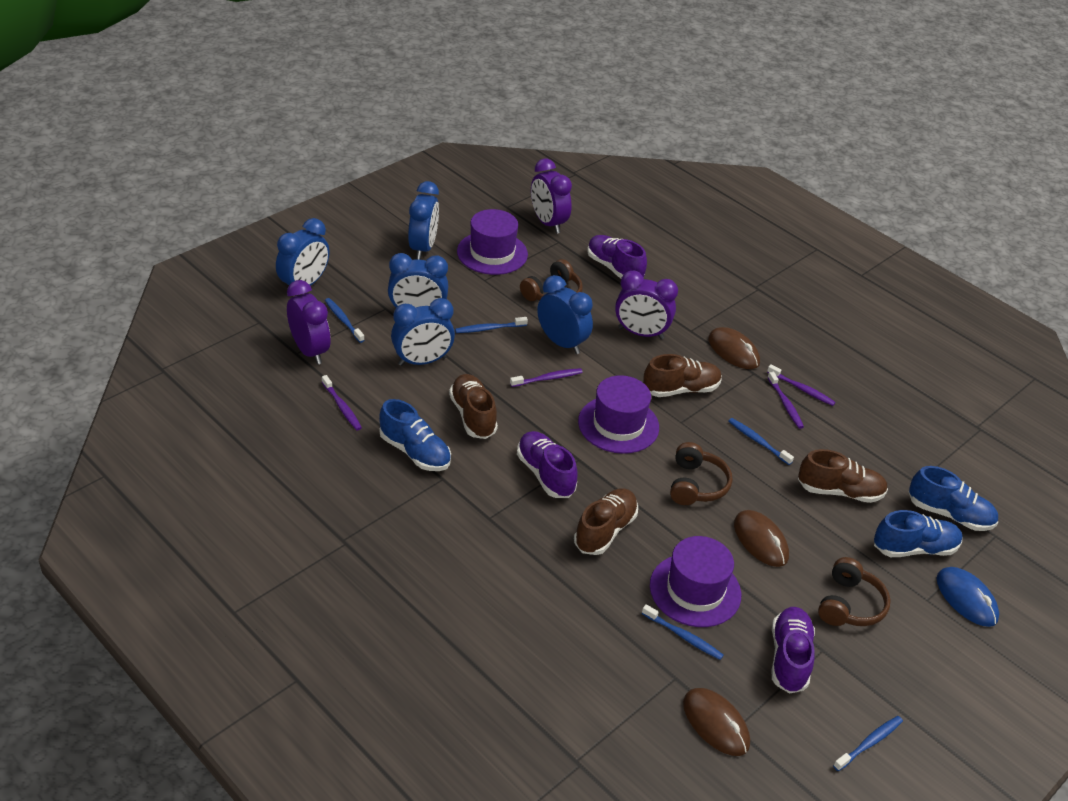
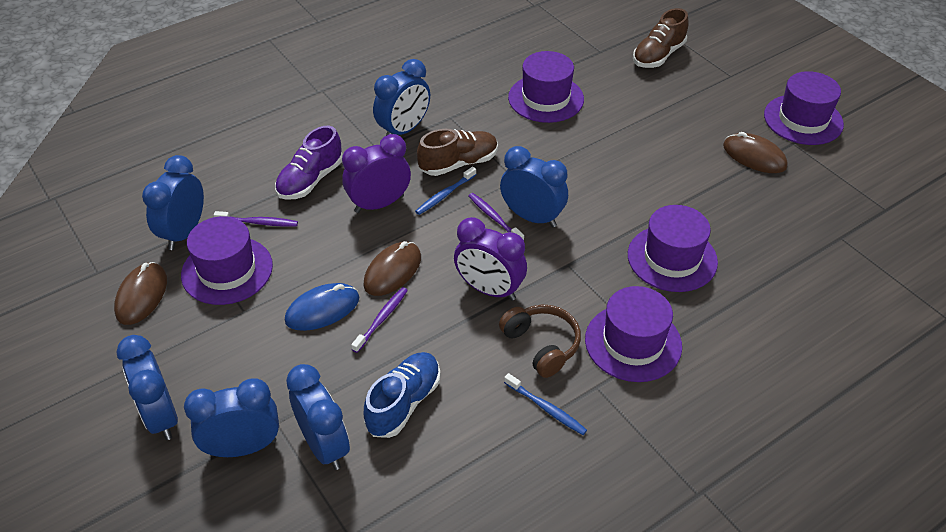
blue clock: [276,218,330,286] [388,253,448,310] [391,298,455,366] [408,181,439,260] [537,275,593,354] = 5 -> [116,335,178,440] [142,155,204,250] [184,378,279,457] [286,364,350,470] [373,59,430,136] [500,146,568,227] = 6
blue shoe: [379,399,451,471] [874,510,962,557] [909,466,998,531] = 3 -> [364,352,440,438] = 1
blue toothbrush: [325,298,364,343] [455,317,528,333] [642,604,724,660] [728,418,794,465] [833,716,903,771] = 5 -> [415,166,477,215] [504,373,587,435] = 2
brown headphones: [520,259,583,301] [670,442,733,505] [818,557,891,626] = 3 -> [499,305,581,378] = 1
brown shoe: [449,374,498,439] [574,488,638,555] [643,354,722,397] [798,449,888,503] = 4 -> [417,129,498,176] [633,8,689,68] = 2
purple clock: [287,280,331,365] [531,159,572,234] [615,271,678,339] = 3 -> [342,134,411,213] [454,217,527,301] = 2
purple hat: [457,209,528,275] [578,375,659,454] [650,536,741,627] = 3 -> [181,216,273,305] [508,51,584,123] [585,286,682,382] [628,205,718,292] [764,71,844,145] = 5
purple shoe: [517,431,578,498] [587,235,647,278] [772,607,815,694] = 3 -> [275,126,343,200] = 1
purple toothbrush: [322,375,362,431] [510,368,583,387] [767,364,836,406] [767,371,804,429] = 4 -> [214,211,298,227] [351,287,408,353] [468,193,524,240] = 3

